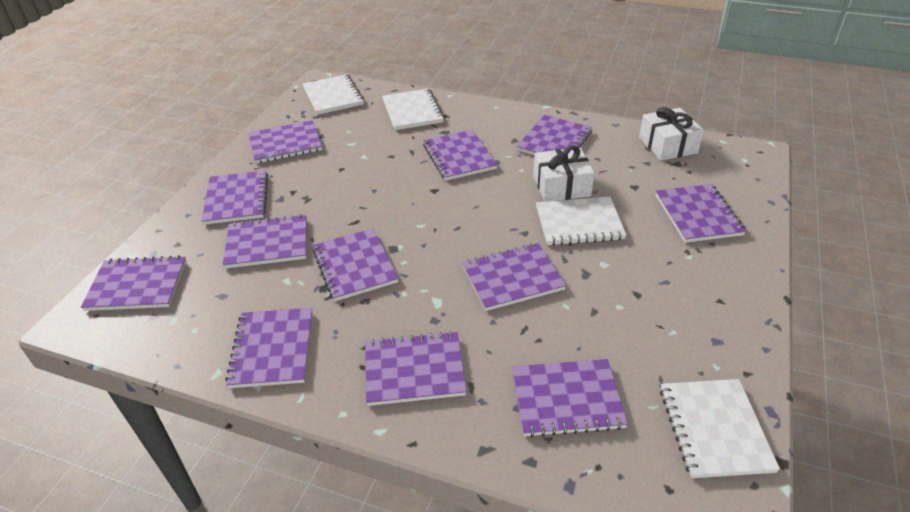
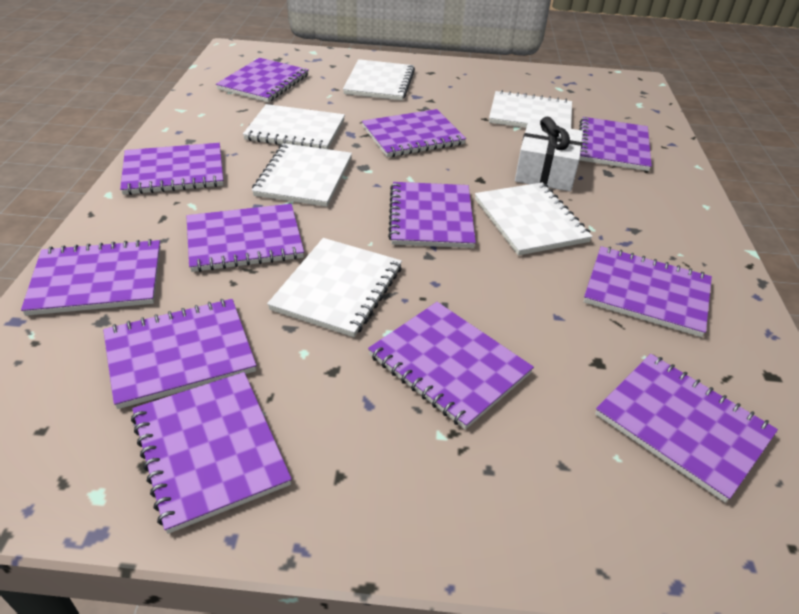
white gift: [533,146,594,202] [639,107,704,161] = 2 -> [515,117,583,191] = 1
white notebook: [303,74,364,115] [382,88,444,130] [536,197,627,246] [660,379,780,478] = 4 -> [243,104,345,149] [252,143,352,207] [267,238,402,337] [343,59,415,100] [475,182,593,256] [489,90,572,129] = 6

